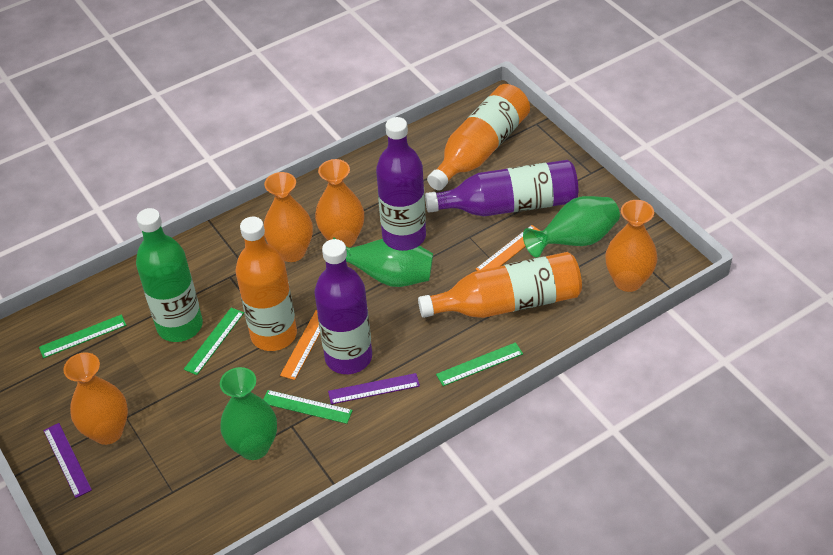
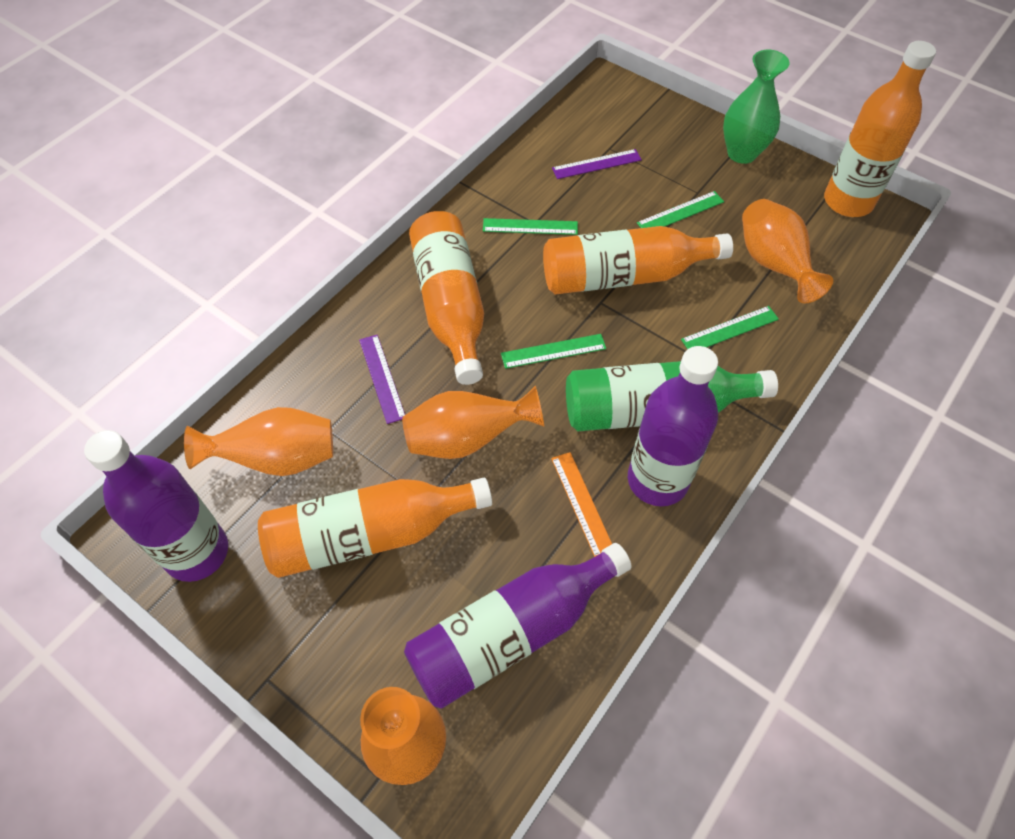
green vase: [220,367,277,460] [333,237,433,287] [523,196,620,257] = 3 -> [723,50,789,164] = 1
orange bottle: [235,217,297,351] [418,252,582,318] [427,84,530,191] = 3 -> [258,478,492,578] [409,211,484,385] [543,226,733,295] [824,41,936,217] = 4
orange ruler: [280,310,320,380] [476,225,540,271] = 2 -> [551,452,612,557] = 1

